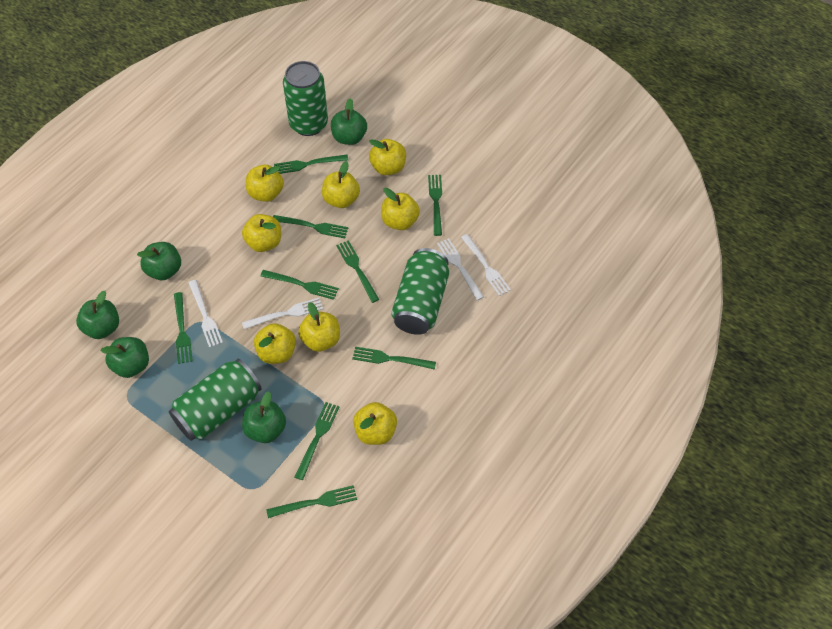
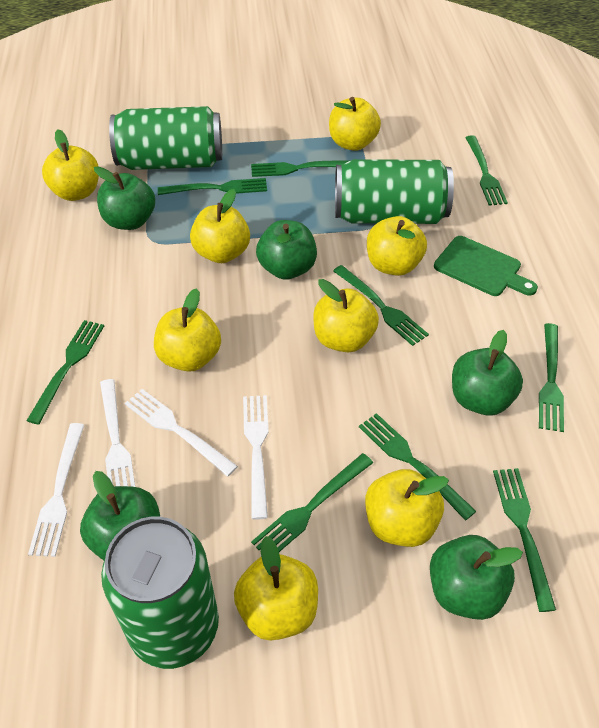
green cutting board: none = 0 -> [434,236,538,296] = 1

